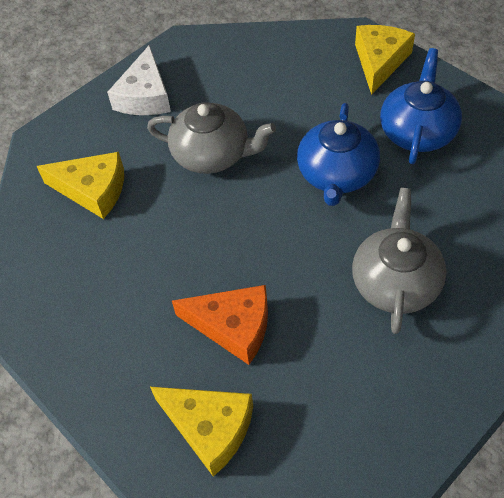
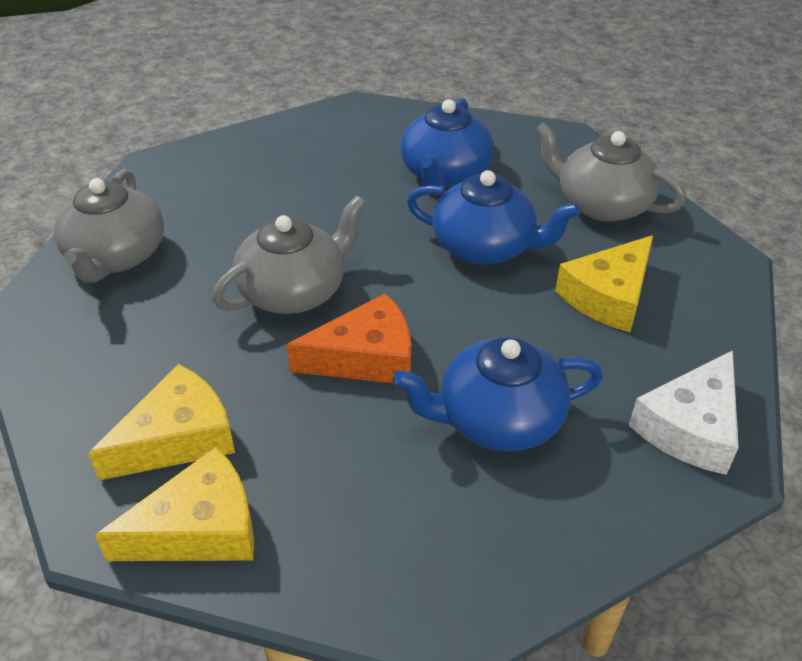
blue teapot: [297,103,380,206] [380,48,462,164] = 2 -> [393,337,603,452] [400,98,494,187] [407,170,580,264] = 3
grey teapot: [147,102,276,174] [352,188,446,334] = 2 -> [54,169,164,283] [212,196,366,314] [535,122,686,222] = 3

